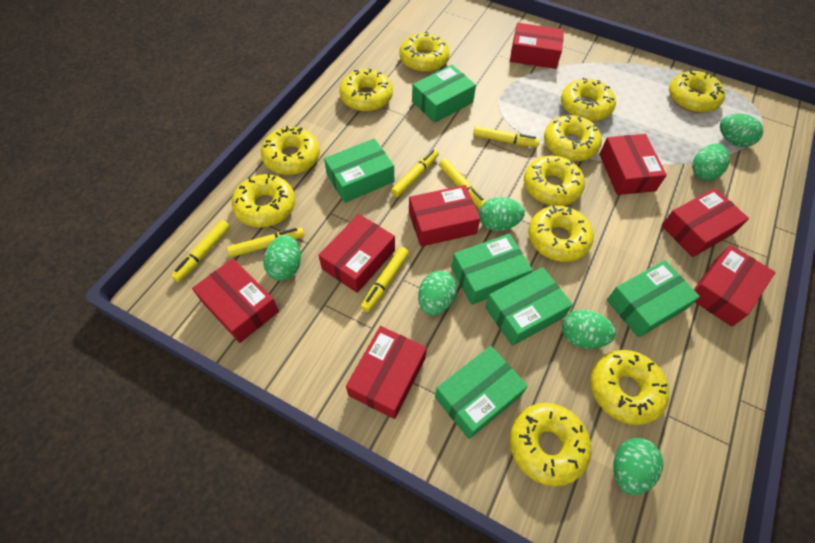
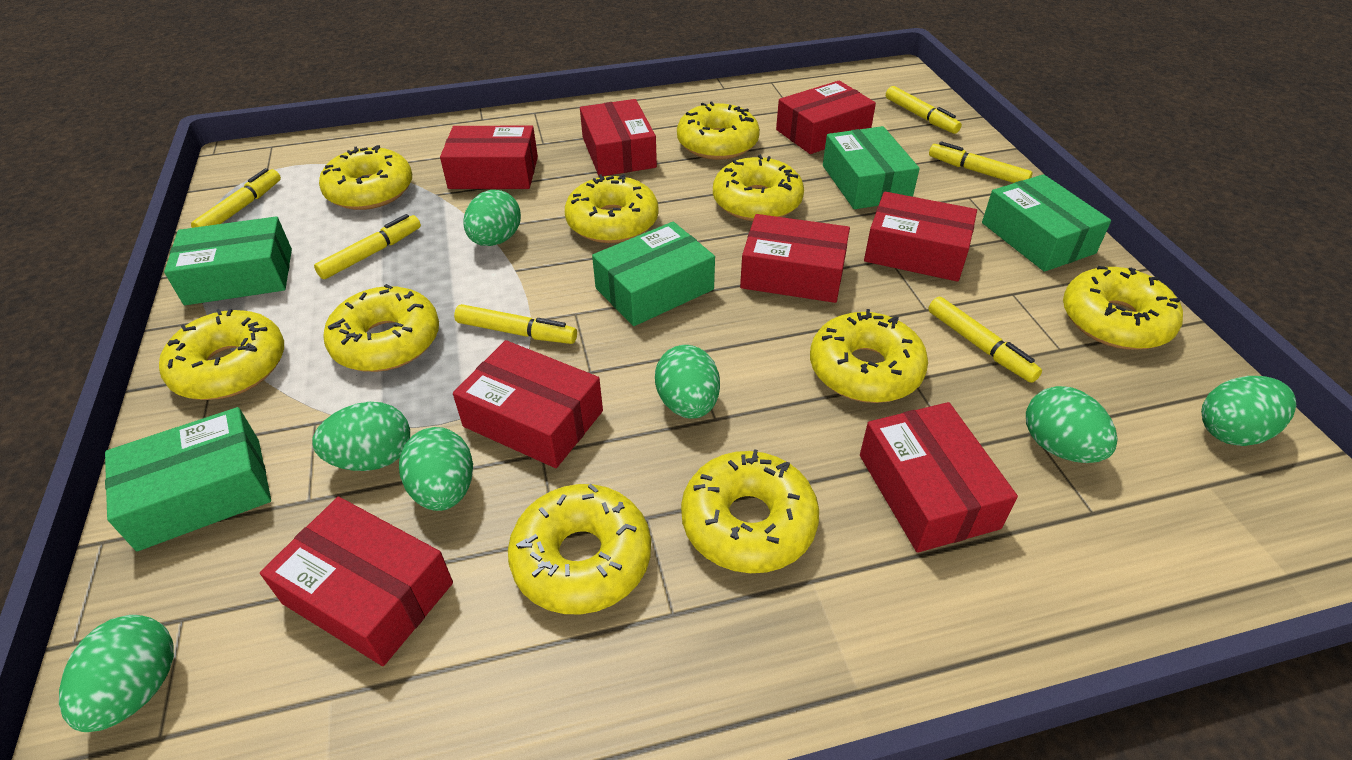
green box: [324,138,394,203] [412,65,476,123] [435,346,528,439] [451,234,533,305] [485,267,573,346] [607,260,700,338] = 6 -> [105,407,271,551] [164,216,292,305] [592,222,715,326] [823,126,920,209] [982,174,1111,272] = 5
yellow donut: [232,174,295,227] [261,126,320,175] [339,69,393,112] [399,32,450,72] [510,403,591,487] [524,156,585,206] [528,205,594,262] [544,115,602,162] [561,78,616,122] [590,350,669,425] [669,70,725,113] = 11 -> [159,309,284,400] [319,145,412,210] [323,284,439,372] [508,484,651,615] [565,174,659,243] [677,102,760,160] [681,449,819,573] [713,155,804,221] [810,309,928,403] [1063,266,1183,350] = 10

